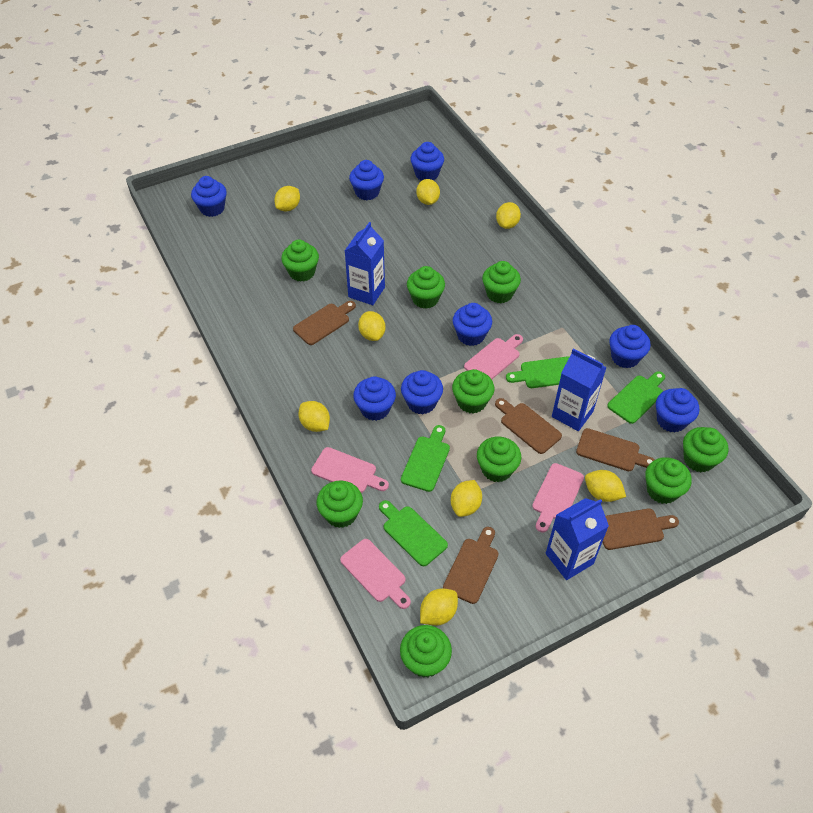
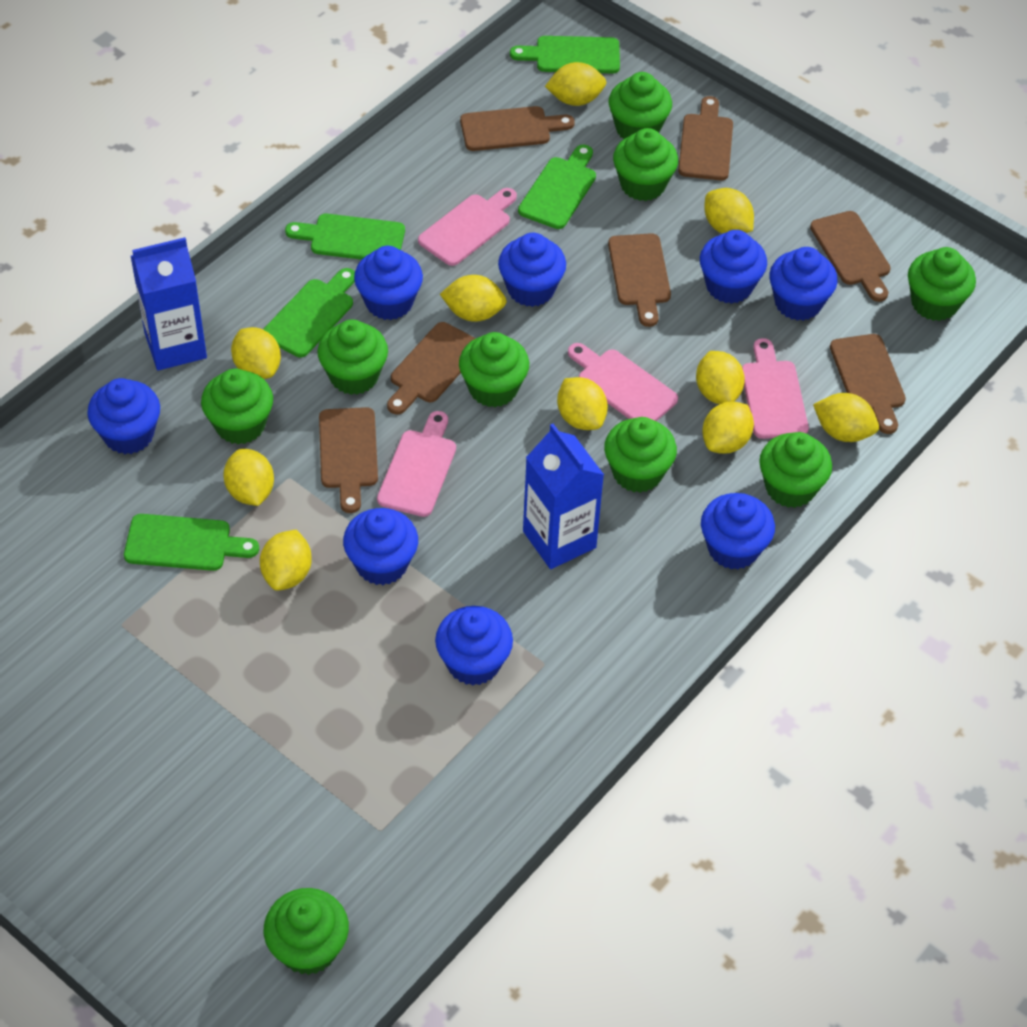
blue carton: [345,222,385,305] [545,498,609,580] [552,348,607,431] = 3 -> [131,237,207,371] [523,424,604,569] = 2
brown cutting board: [293,301,356,345] [443,527,499,604] [495,398,562,454] [576,428,655,471] [603,509,679,550] = 5 -> [319,407,378,513] [387,322,476,414] [460,106,575,151] [608,233,671,327] [678,96,733,180] [810,211,891,302] [830,334,906,434] = 7
green cutting board: [379,500,448,566] [401,425,450,492] [506,356,570,388] [607,371,665,424] = 4 -> [124,514,259,571] [263,268,355,357] [285,214,405,260] [510,36,620,74] [518,145,596,229] = 5
yellow lemon: [274,186,300,211] [298,401,330,432] [358,311,385,341] [416,179,440,205] [420,589,458,626] [451,480,482,517] [496,202,521,229] [585,470,626,502] = 8 -> [223,449,274,506] [231,327,281,379] [260,530,312,591] [440,275,507,322] [545,62,606,106] [557,377,608,430] [696,351,745,404] [702,401,754,454] [704,188,754,234] [813,393,879,442] = 10

